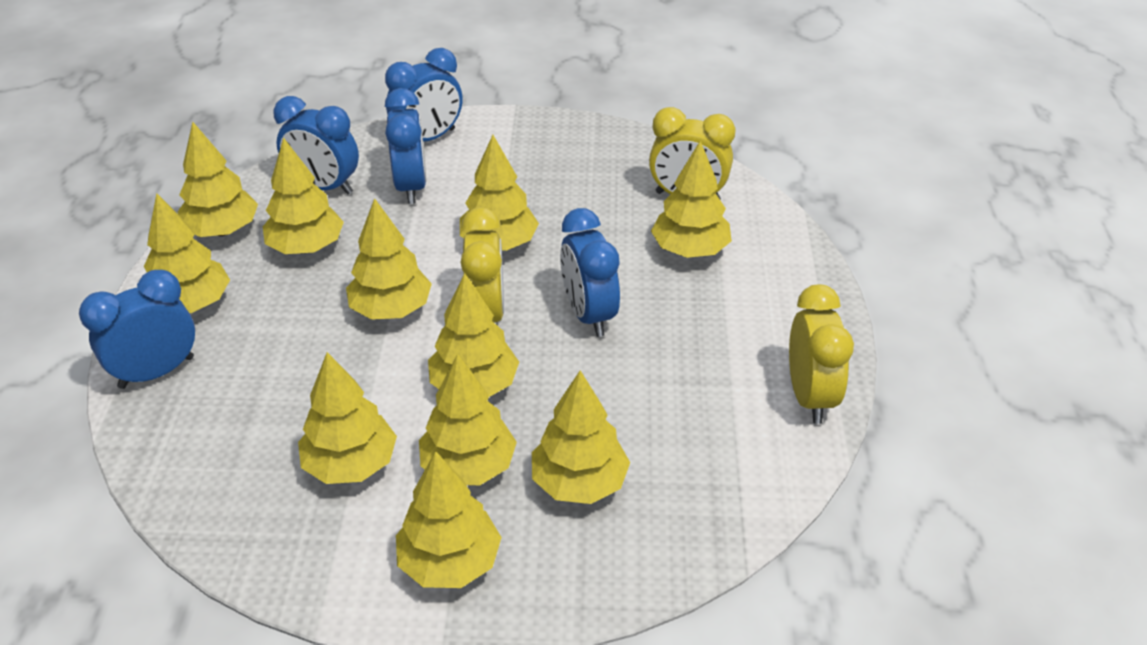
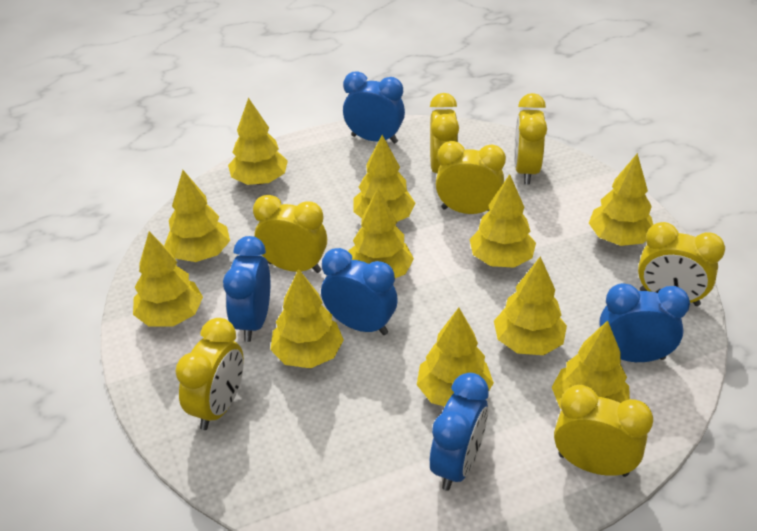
yellow clock: [460,207,504,323] [649,107,735,200] [789,284,854,424] = 3 -> [175,318,244,430] [253,195,327,273] [430,93,459,173] [436,141,506,214] [514,93,547,184] [554,385,653,477] [638,222,725,306] = 7

